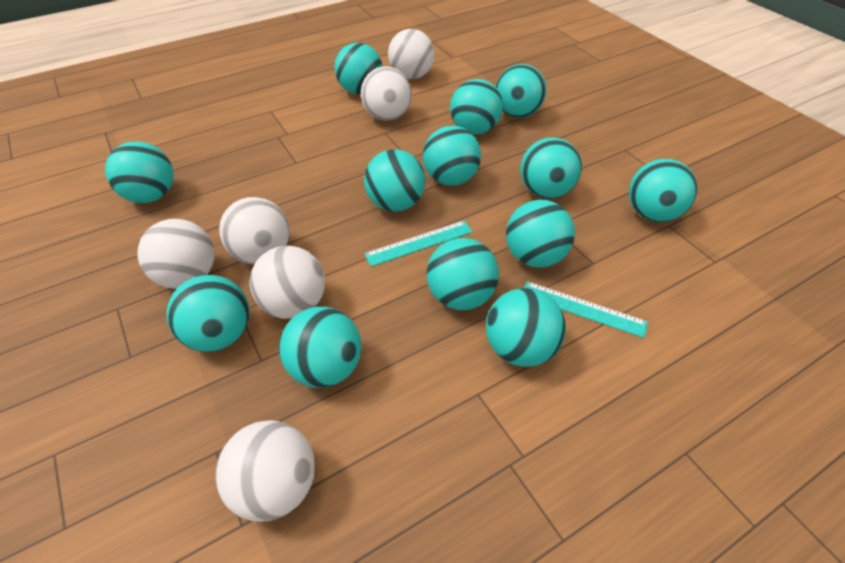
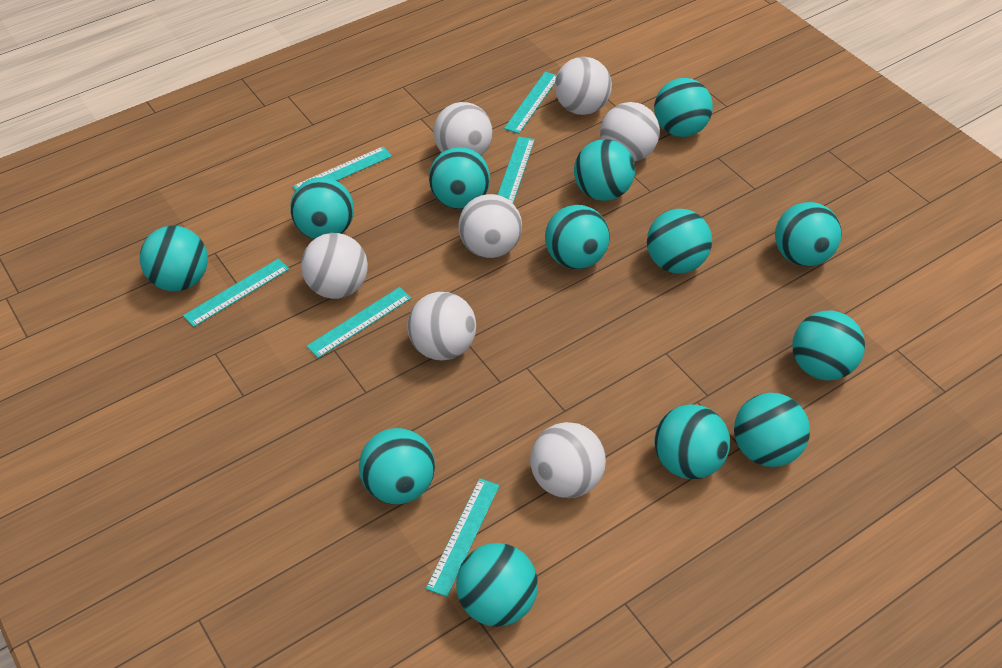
turquoise ruler: [364,221,473,267] [524,281,648,338] = 2 -> [183,259,289,327] [293,147,392,190] [307,287,411,358] [426,478,500,597] [498,136,535,203] [504,72,557,134] = 6
white ball: [137,219,214,289] [215,420,315,522] [219,197,290,264] [249,246,325,319] [361,66,412,120] [388,29,434,79] = 6 -> [301,233,368,299] [407,292,476,360] [433,102,493,156] [458,194,522,258] [530,422,606,498] [555,57,612,115] [600,102,660,162] = 7

